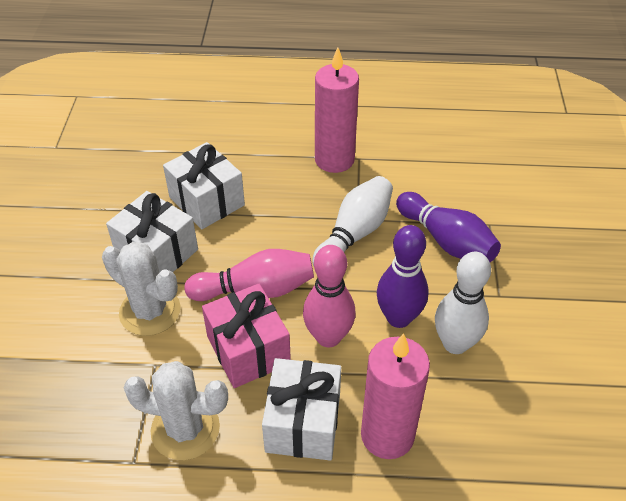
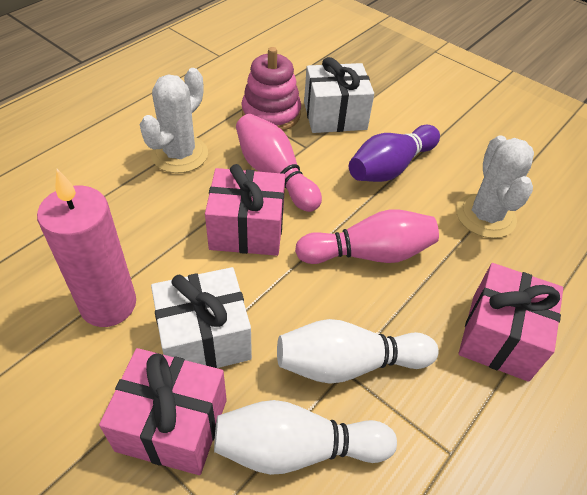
pink candle: [315,47,359,173] [361,333,430,459] = 2 -> [37,169,136,327] = 1
pink gift: [202,284,291,388] = 1 -> [99,348,227,475] [205,164,285,256] [458,263,563,382] = 3
pink stacking toy: none = 0 -> [241,47,301,131] = 1
purple bowling pin: [377,225,429,328] [396,192,501,262] = 2 -> [349,125,440,182] = 1
white gift: [106,191,198,273] [163,142,245,229] [262,358,341,461] = 3 -> [151,267,252,368] [304,57,374,133] = 2

